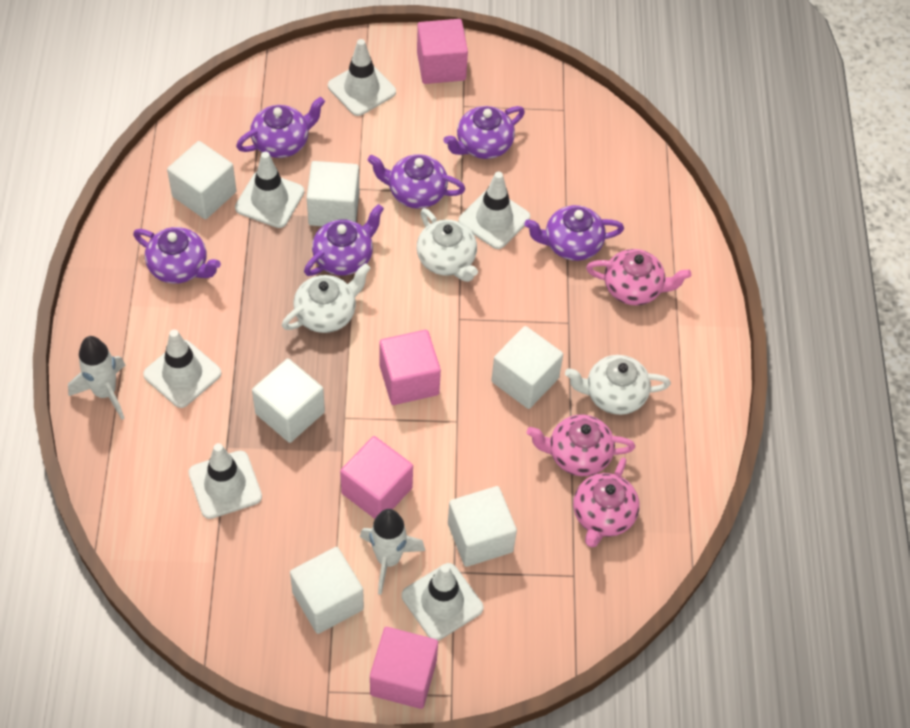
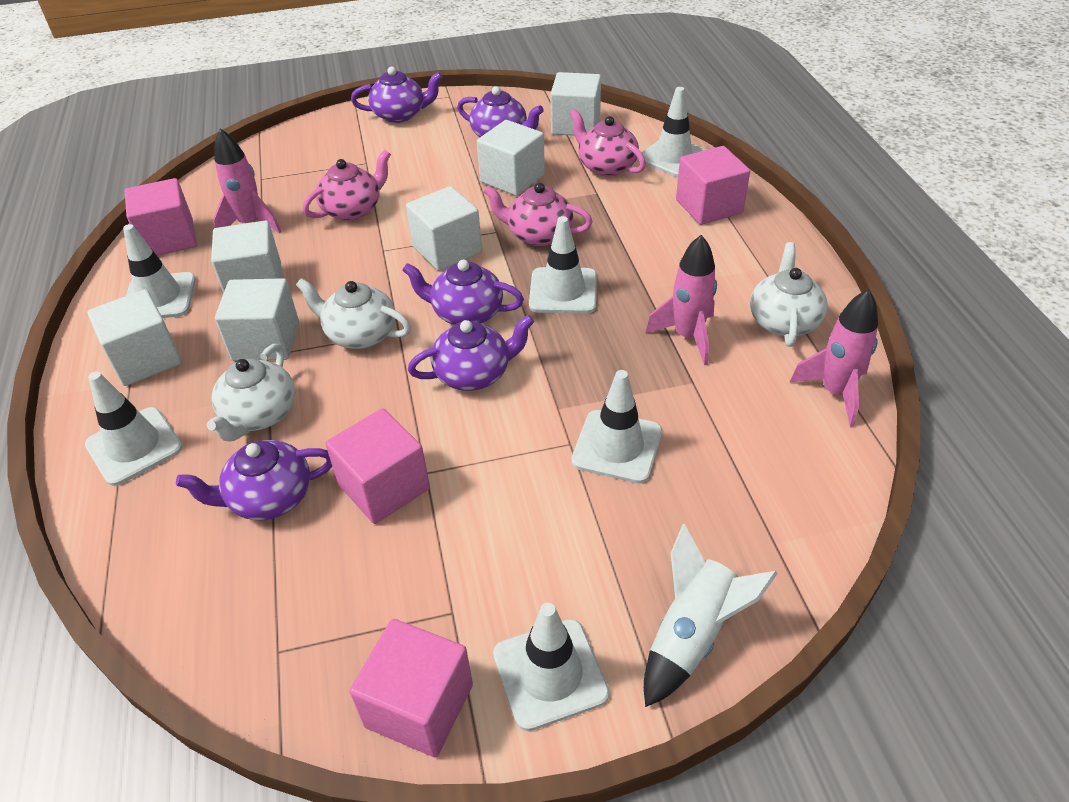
pink rocket: none = 0 -> [213,128,281,234] [645,235,717,365] [790,289,878,427] = 3
purple teapot: [133,227,221,284] [236,97,325,158] [304,204,384,276] [368,154,465,209] [443,106,525,159] [524,205,624,261] = 6 -> [176,440,332,520] [351,67,443,123] [402,260,524,325] [408,315,534,391] [457,86,544,137] = 5
white rocket: [68,336,126,420] [360,509,425,595] = 2 -> [644,524,778,707] = 1

